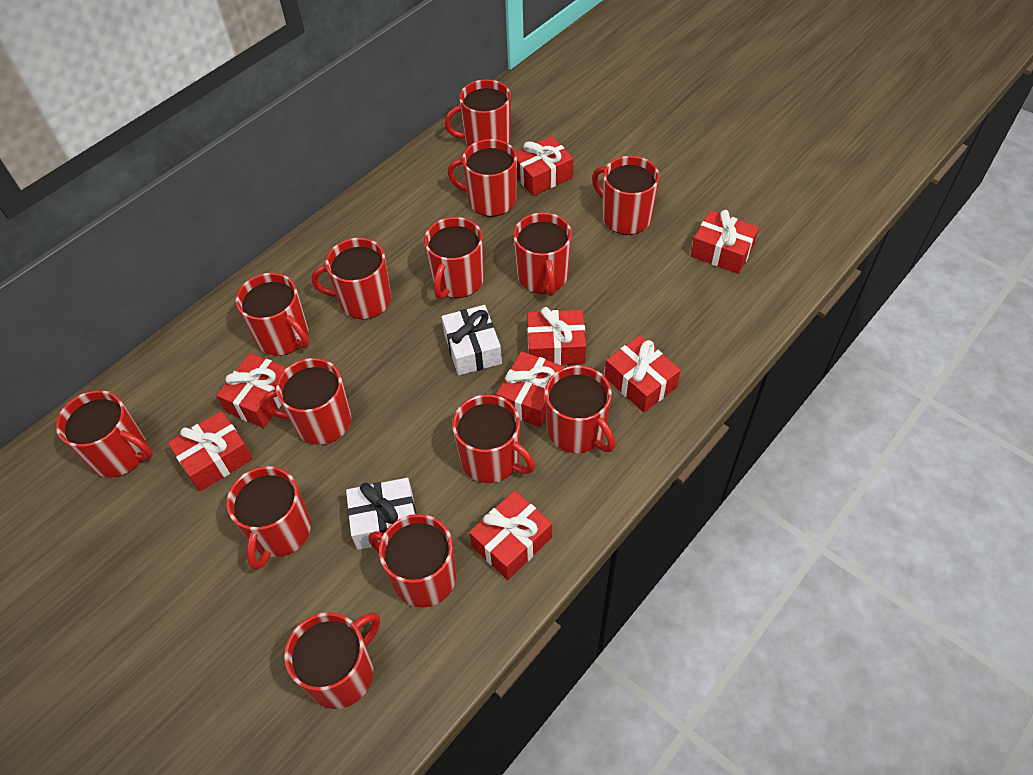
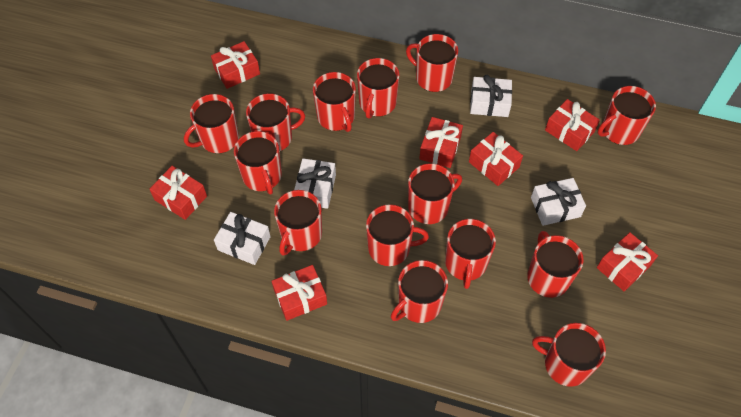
red gift: [168,411,253,491] [216,353,287,428] [469,491,552,580] [496,351,564,427] [516,136,574,196] [527,307,586,365] [605,335,681,412] [691,210,759,274] = 8 -> [149,166,207,220] [211,41,260,89] [272,265,327,321] [419,117,463,168] [469,132,523,186] [545,99,600,151] [597,232,658,291] = 7
white gift: [346,478,416,550] [442,305,502,375] = 2 -> [214,212,271,265] [294,159,336,209] [470,75,512,117] [531,178,586,226] = 4

